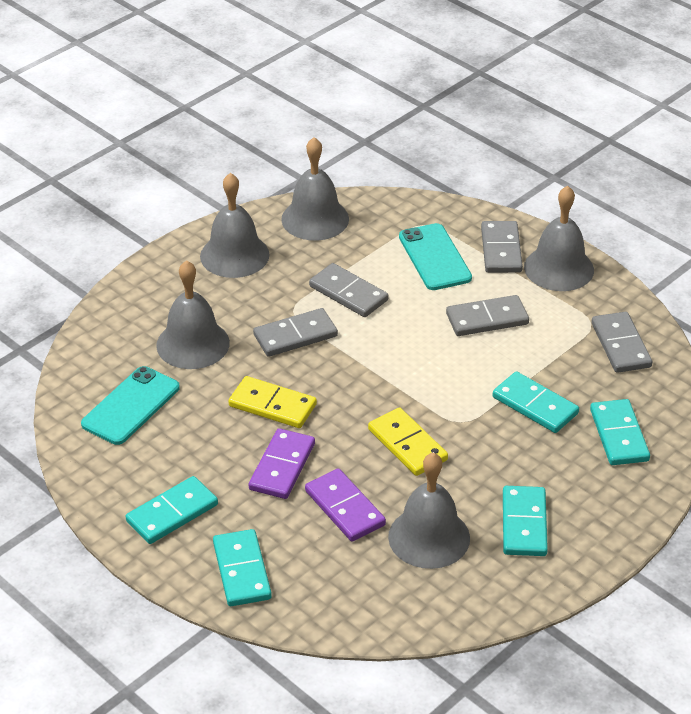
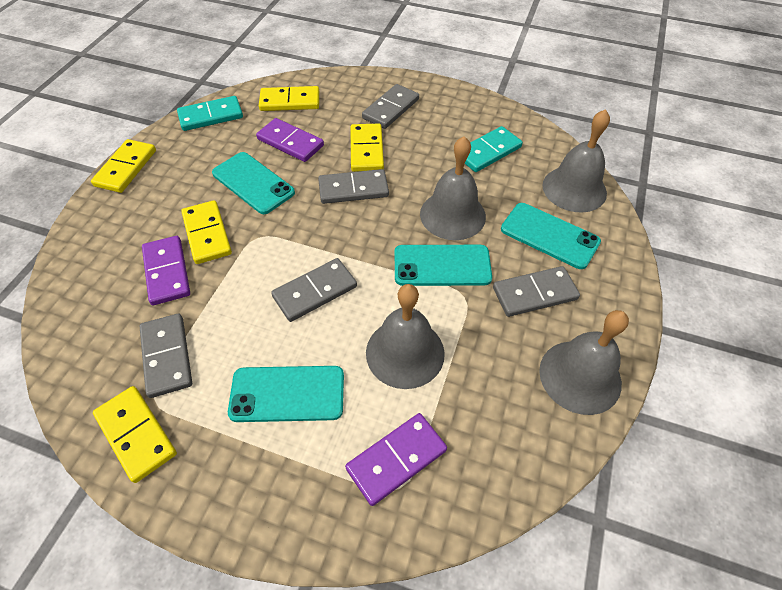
grey bell: [156,260,230,369] [200,173,270,278] [281,137,349,241] [388,453,470,569] [524,186,594,291] = 5 -> [366,284,445,389] [420,136,486,240] [539,310,629,415] [542,109,610,213] = 4
purple domino: [249,428,315,499] [305,468,386,542] = 2 -> [142,236,190,305] [256,118,324,162] [345,413,447,506] = 3
turquoise domino: [125,476,218,544] [213,529,272,606] [493,371,579,433] [503,486,548,556] [590,399,650,465] = 5 -> [177,96,243,131] [465,126,523,172] = 2
turquoise phone: [81,366,180,445] [399,223,472,290] = 2 -> [212,152,295,214] [228,366,344,422] [395,245,492,286] [501,203,601,269] = 4
yellow domino: [229,376,317,428] [368,407,448,476] = 2 -> [91,139,156,193] [93,386,177,483] [181,200,232,264] [259,86,319,111] [350,124,384,172] = 5

